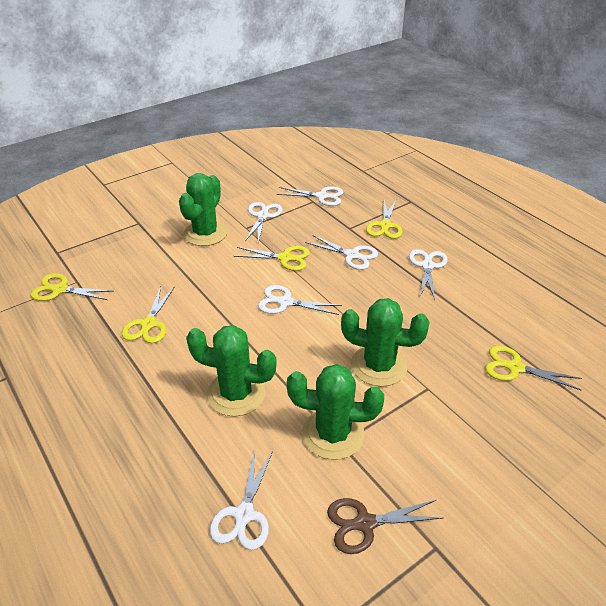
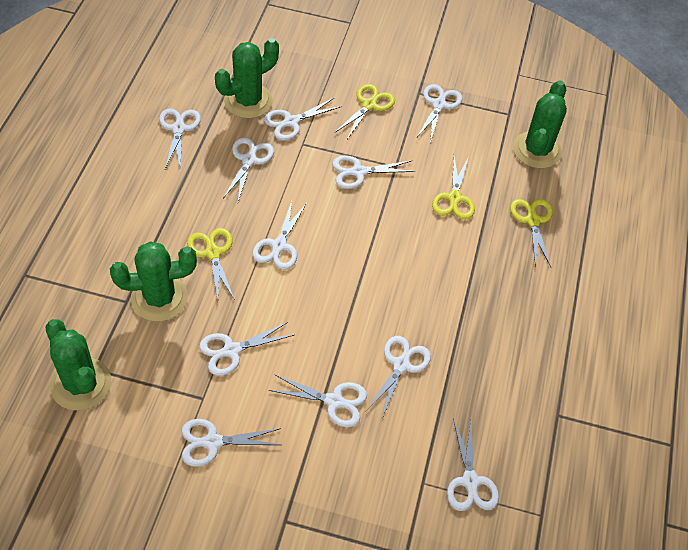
brown scissors: [327,498,443,554] = 1 -> none = 0
white scissors: [210,448,273,550] [245,202,283,242] [258,285,342,315] [277,186,343,206] [305,235,378,270] [409,249,448,300] = 6 -> [159,109,201,171] [182,419,281,467] [199,322,294,376] [223,138,274,202] [252,201,307,270] [264,97,342,141] [269,374,367,427] [332,155,416,189] [366,336,431,418] [417,84,463,143] [447,419,499,511] = 11
yellow scissors: [30,273,113,301] [122,286,175,343] [234,246,310,271] [366,200,403,239] [485,346,582,390] = 5 -> [187,228,234,300] [334,84,395,139] [432,156,475,220] [510,199,553,268] = 4

